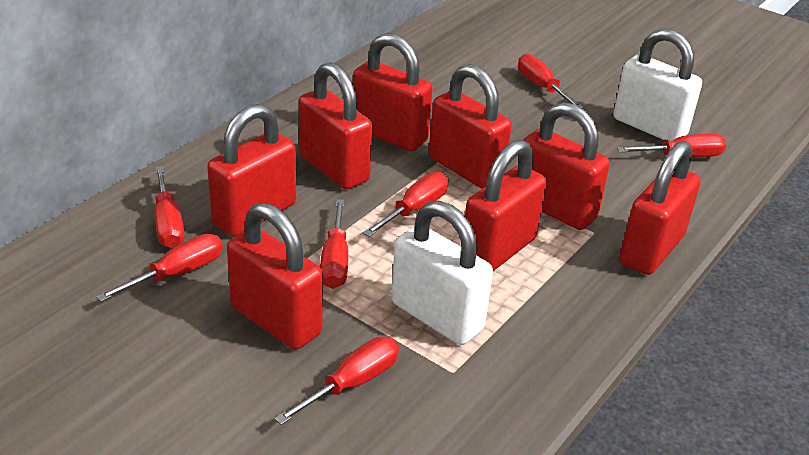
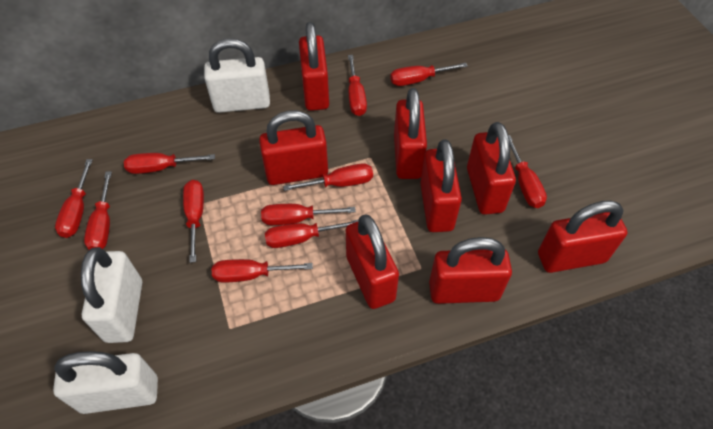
red screwdriver: [96,234,223,302] [155,166,185,248] [274,337,399,425] [320,199,348,289] [363,172,448,237] [518,54,583,109] [617,134,726,157] = 7 -> [55,159,93,238] [84,171,112,250] [124,153,215,174] [183,180,204,263] [212,259,313,283] [261,204,356,225] [265,220,359,248] [283,163,373,191] [348,55,367,116] [390,63,468,86] [508,135,547,208] = 11
white padlock: [391,201,493,345] [613,28,702,141] = 2 -> [53,351,158,414] [81,247,142,343] [204,38,270,113] = 3

